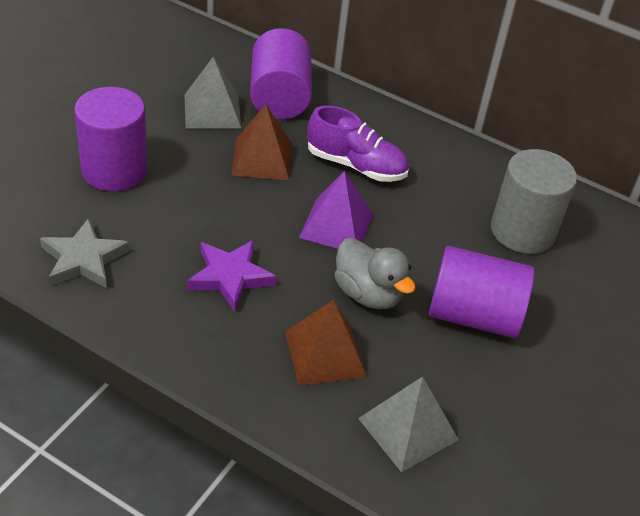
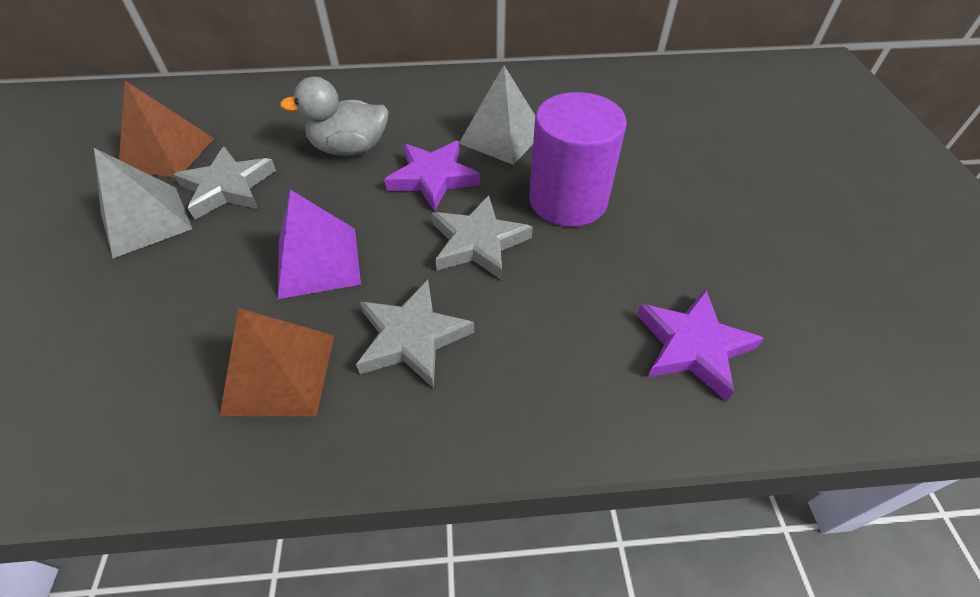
grey cylinder: [491,149,577,254] = 1 -> none = 0
grey star: [40,218,130,288] = 1 -> [173,146,276,220] [356,280,474,389] [432,195,533,280] = 3
purple cylinder: [74,87,148,191] [250,28,312,119] [429,246,535,338] = 3 -> [529,92,627,227] = 1
purple shoe: [307,106,409,182] = 1 -> none = 0
purple star: [187,240,276,312] = 1 -> [384,141,480,211] [637,289,764,402] = 2

